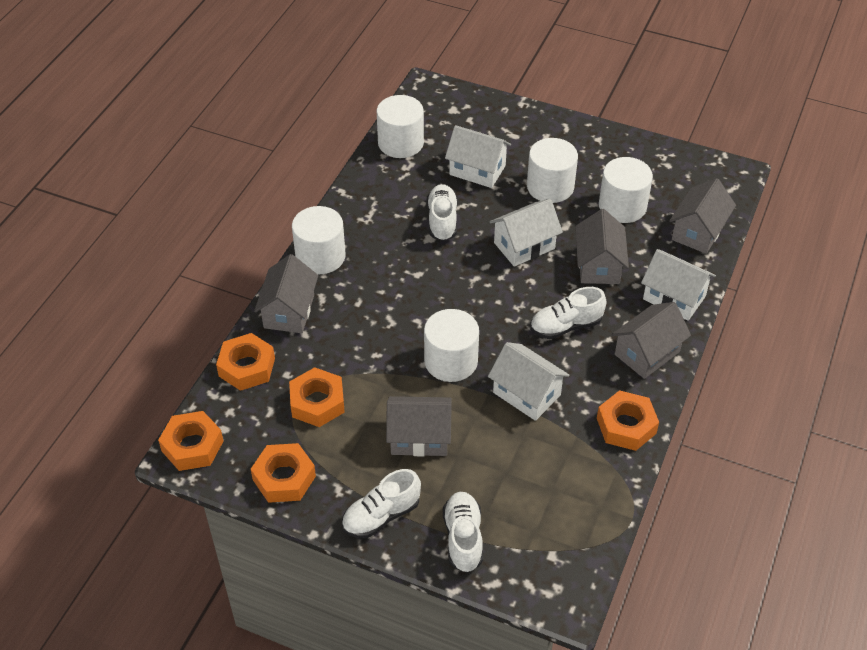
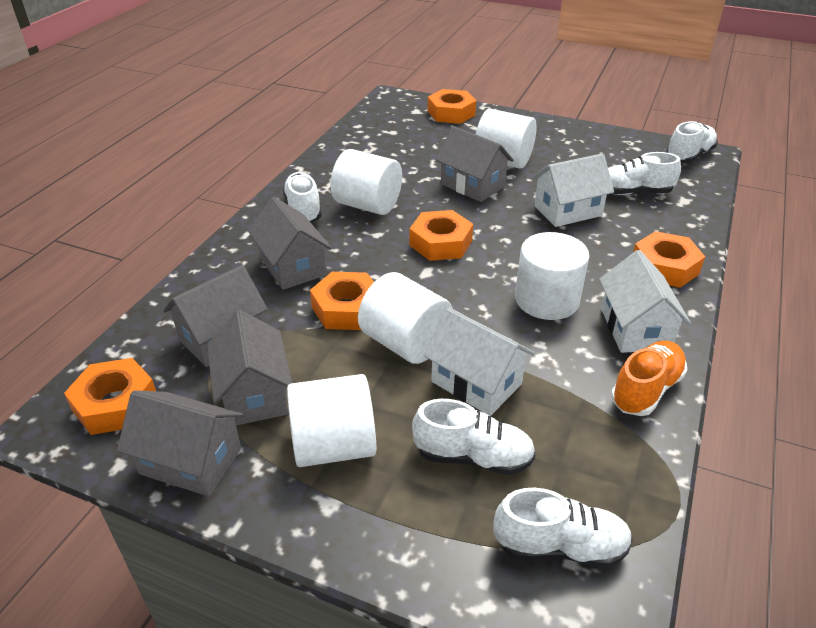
orange shoe: none = 0 -> [611,341,687,416] = 1
white house: [445,125,511,188] [488,342,569,421] [490,199,563,267] [641,249,716,321] = 4 -> [424,308,535,416] [532,153,614,227] [599,250,691,353] = 3
white shoe: [342,469,421,538] [426,184,458,241] [443,492,483,572] [530,287,606,339] = 4 -> [282,172,322,222] [412,399,536,475] [494,488,633,568] [608,152,681,195] [666,121,718,163] = 5

